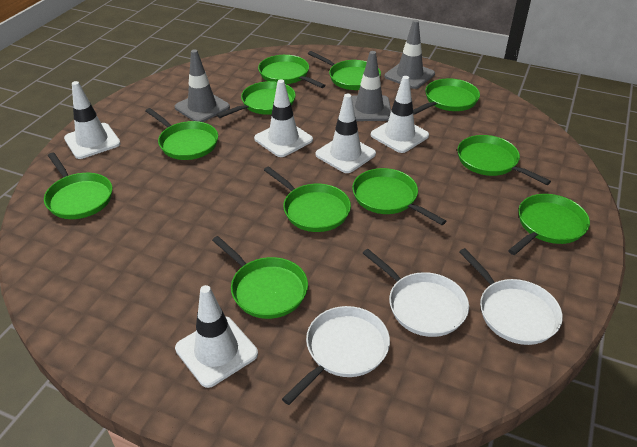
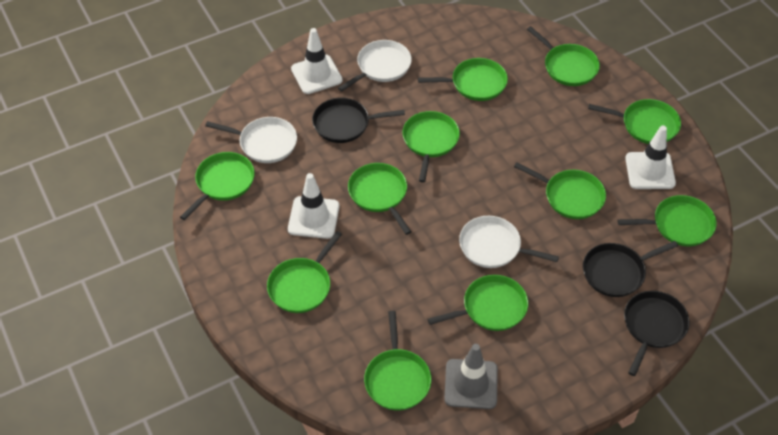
black pan: none = 0 -> [312,98,405,143] [583,241,678,297] [624,291,690,376] = 3
grey traffic cone: [175,49,230,122] [352,51,391,121] [385,20,435,89] = 3 -> [444,344,498,409] = 1
white traffic cone: [64,81,121,159] [175,285,258,388] [254,79,313,157] [315,94,376,173] [371,76,429,153] = 5 -> [288,173,339,239] [291,28,343,94] [625,125,676,189] = 3

